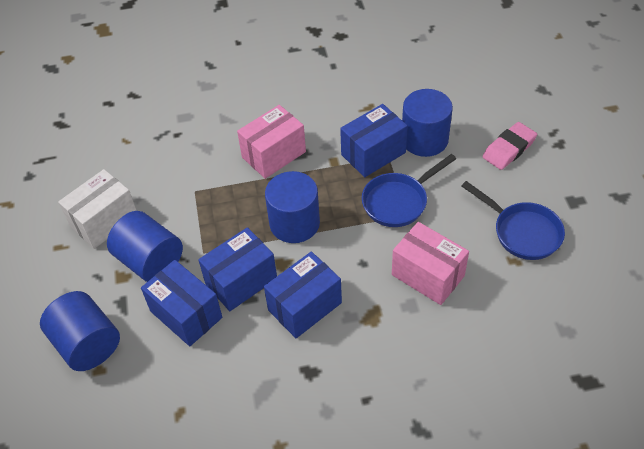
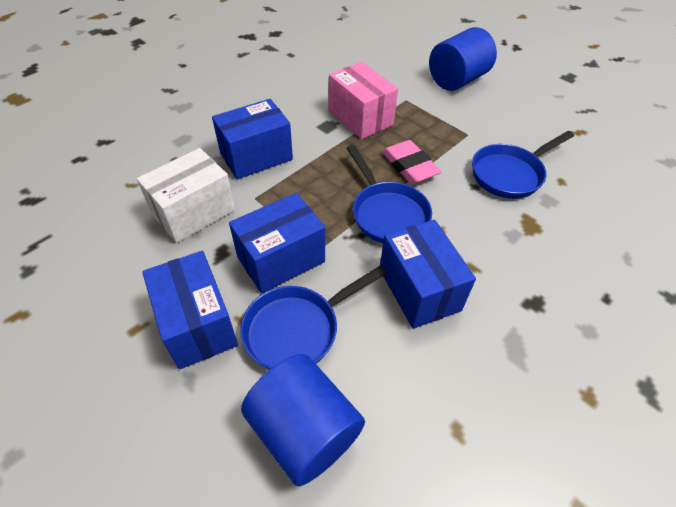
blue cylinder: [40,291,120,371] [107,211,183,282] [265,171,320,243] [402,89,453,157] = 4 -> [241,354,365,486] [429,27,497,91] = 2
blue pan: [362,154,456,227] [462,181,565,260] = 2 -> [240,265,387,370] [347,145,432,243] [472,131,574,199] = 3
pink box: [237,105,306,179] [392,222,469,305] = 2 -> [329,62,398,139] = 1

